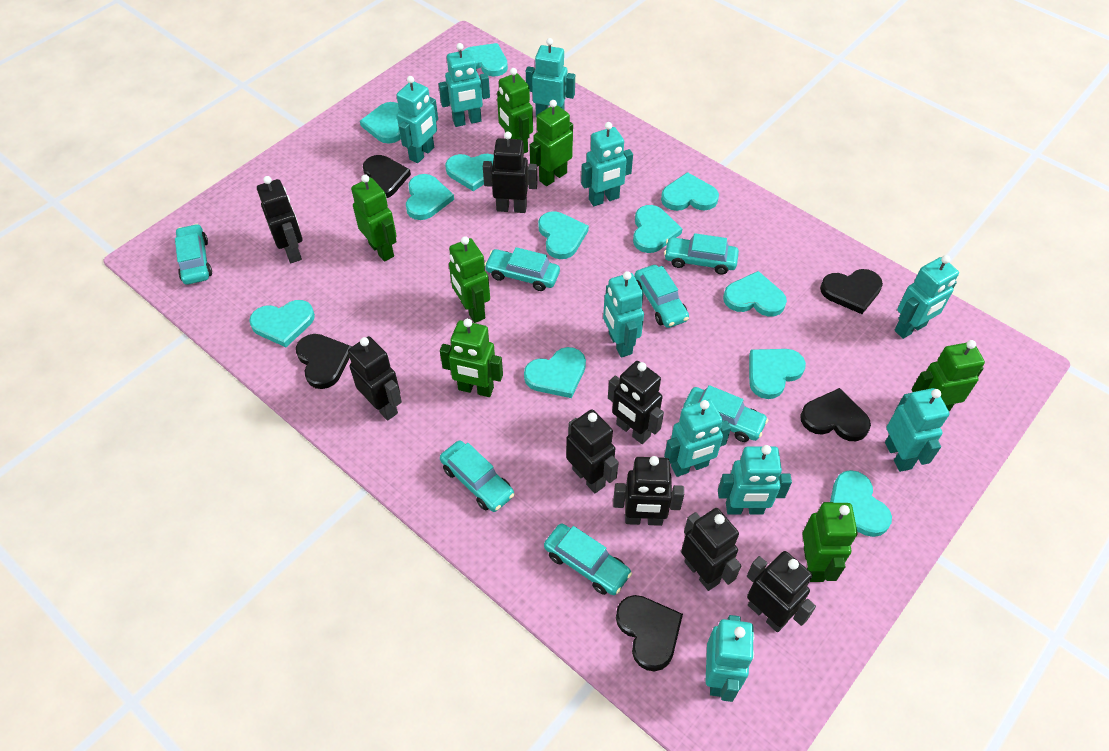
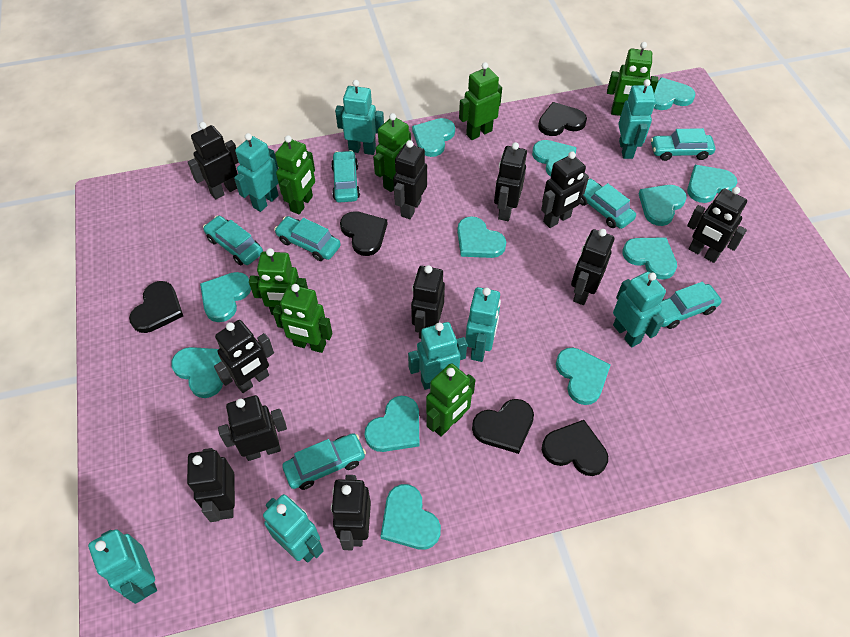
black robot: [257,176,303,263] [348,336,402,421] [483,132,538,213] [566,409,619,493] [608,361,664,444] [613,456,684,526] [681,508,741,591] [747,551,816,632] = 8 -> [187,448,235,522] [188,122,239,200] [214,320,274,393] [218,395,287,461] [331,475,371,550] [393,140,427,219] [411,265,445,339] [494,142,527,221] [541,151,589,228] [571,229,615,305] [687,187,747,263] = 11
turquoise robot: [397,76,438,163] [439,43,490,127] [526,38,575,117] [581,122,633,206] [603,271,644,357] [664,399,731,477] [705,615,754,702] [718,445,792,515] [885,388,950,472] [894,255,959,339] = 10 -> [88,529,157,604] [234,133,279,212] [263,494,324,563] [335,80,384,155] [408,322,467,390] [465,287,501,362] [613,272,666,347] [618,79,656,159] = 8

